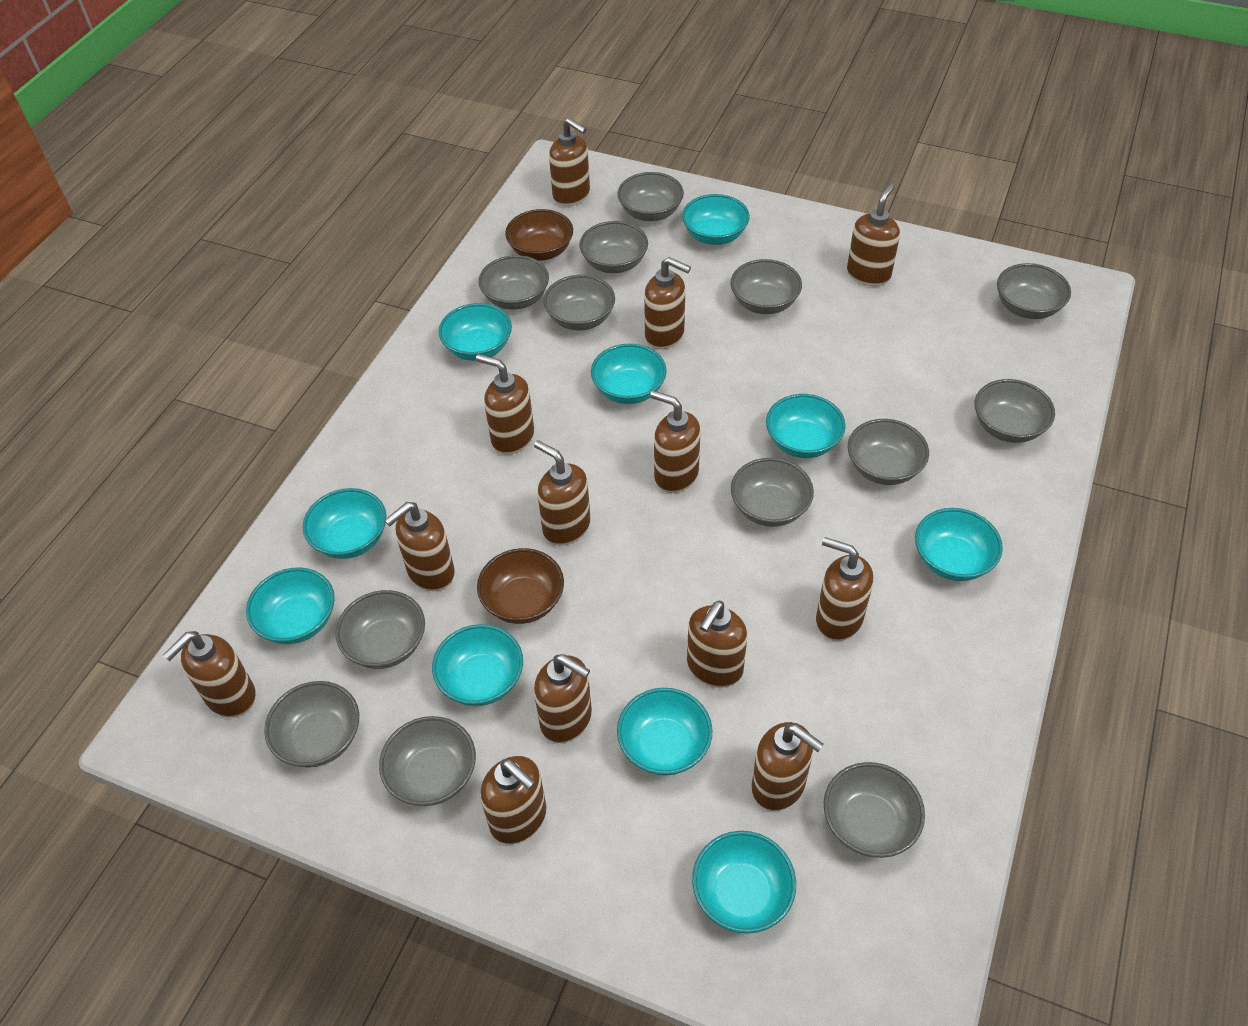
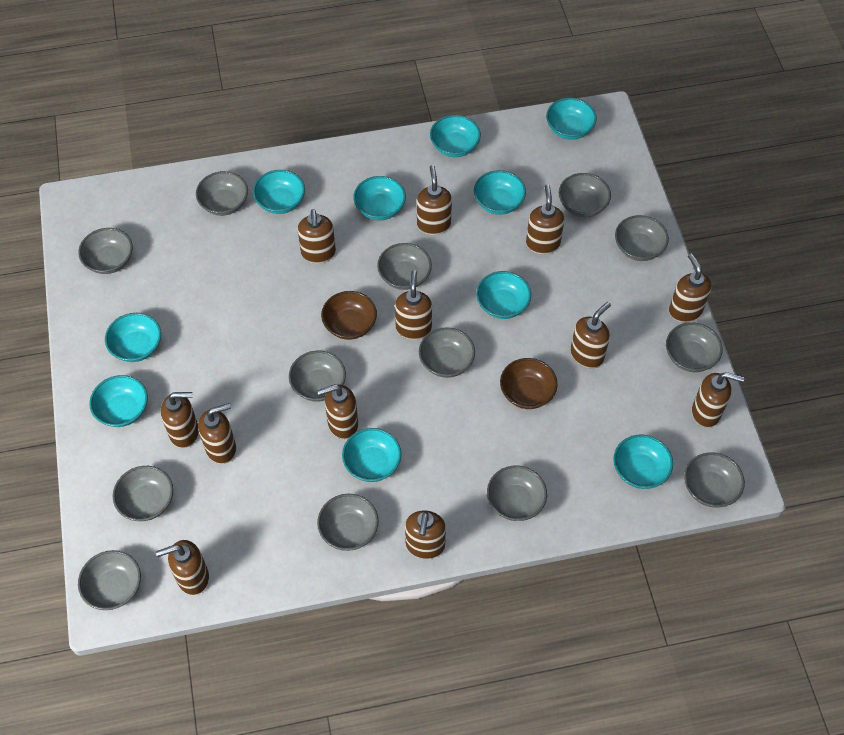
brown soap dispenser: [163,631,256,717] [384,502,455,591] [476,354,534,455] [480,756,547,844] [534,440,590,545] [534,654,592,743] [549,118,590,206] [644,257,691,349] [650,390,701,493] [687,601,747,688] [751,722,824,811] [816,537,873,641] [847,184,900,286] = 13 -> [156,540,209,595] [161,392,199,448] [198,403,236,464] [298,209,336,264] [317,384,358,439] [395,270,432,340] [405,510,446,559] [417,165,452,235] [526,184,564,254] [570,302,611,368] [669,253,712,323] [692,372,744,428] = 12

